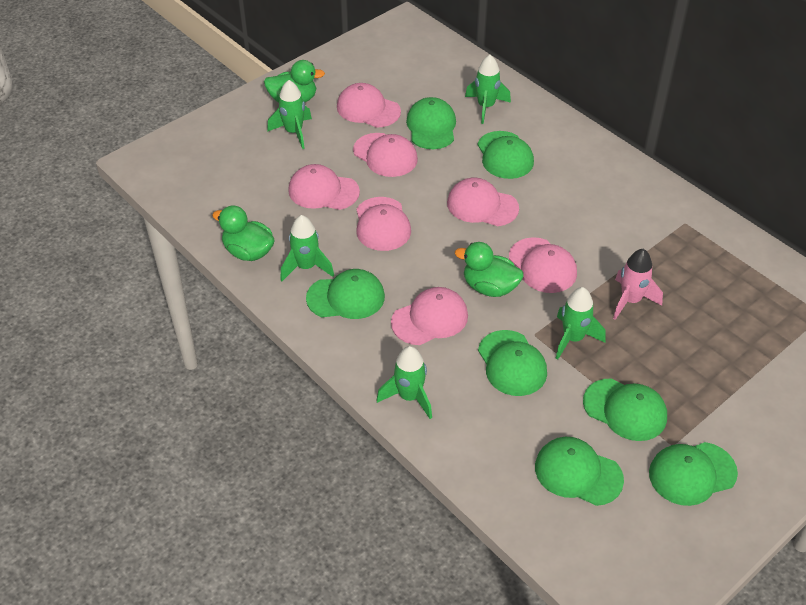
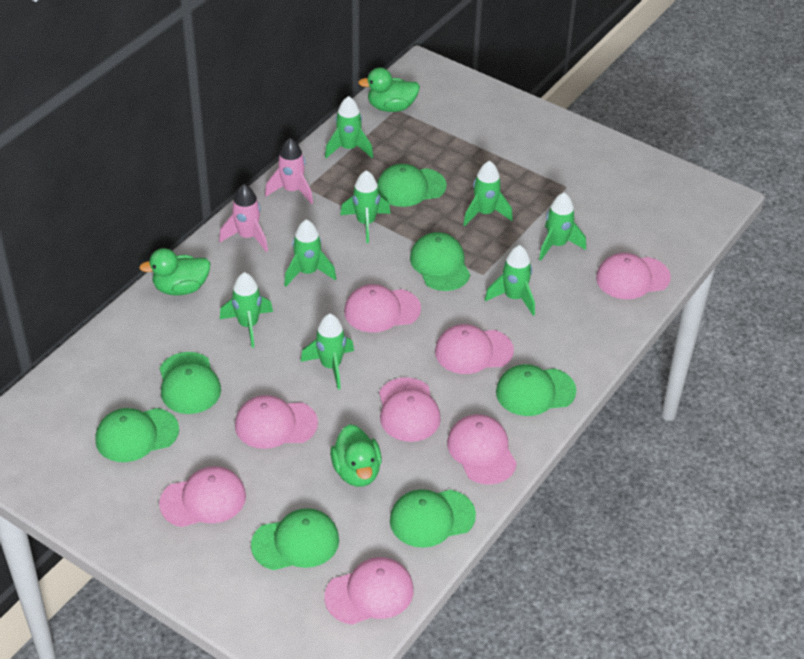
green rocket: [267,80,312,149] [280,215,334,281] [376,346,432,419] [465,55,511,124] [555,287,606,360] = 5 -> [220,272,273,348] [284,219,336,287] [301,314,354,390] [325,96,373,158] [340,170,391,243] [463,161,513,226] [485,245,535,316] [539,192,586,261] = 8
pink cap: [288,164,360,210] [337,83,401,128] [353,133,418,177] [356,197,411,251] [391,287,468,345] [447,178,519,226] [509,237,577,293] = 7 -> [159,466,246,527] [235,395,318,449] [324,557,414,625] [344,284,421,333] [379,378,441,442] [435,324,514,374] [447,414,517,485] [596,253,671,299] = 8
pink rocket: [613,249,663,320] = 1 -> [219,184,268,252] [265,138,313,205] = 2

